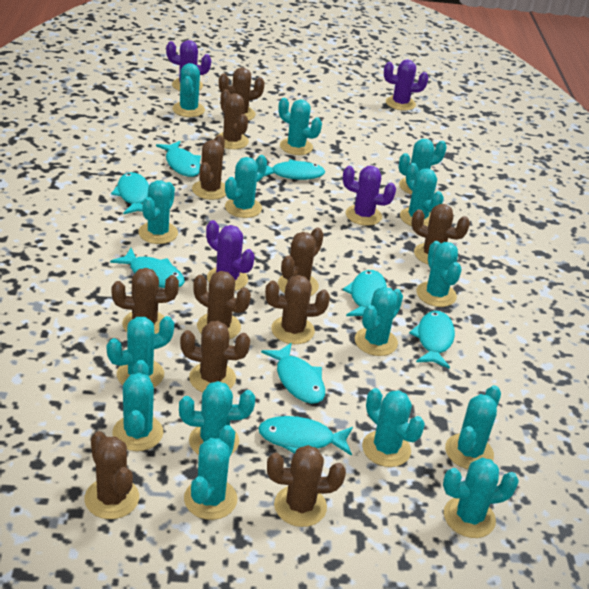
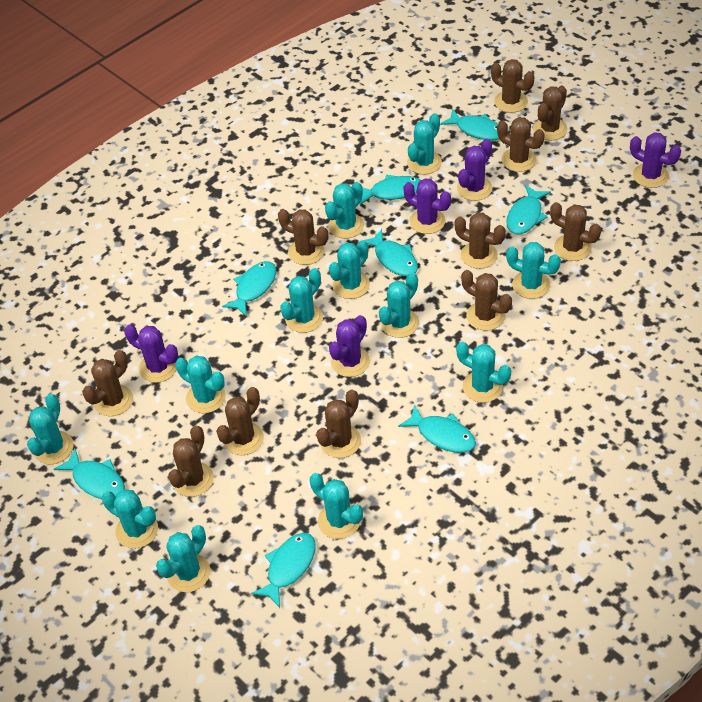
purple cactus: [166,40,211,91] [206,220,255,291] [343,166,396,226] [384,60,428,111] = 4 -> [124,325,178,383] [329,315,370,377] [403,178,451,234] [457,139,493,201] [630,132,681,188] = 5
turquoise cactus: [107,316,174,387] [112,360,163,451] [138,180,178,244] [173,63,205,117] [179,381,255,455] [184,425,237,520] [225,155,267,218] [279,98,322,155] [355,287,403,356] [362,388,425,467] [399,139,447,195] [400,163,444,226] [416,241,461,307] [443,458,519,538] [445,385,501,469] = 15 -> [27,394,74,464] [102,490,158,549] [156,525,210,592] [176,356,226,413] [280,268,323,333] [310,473,363,539] [325,182,364,239] [329,240,370,299] [379,272,419,338] [407,113,442,175] [456,341,511,403] [506,242,561,299] = 12

